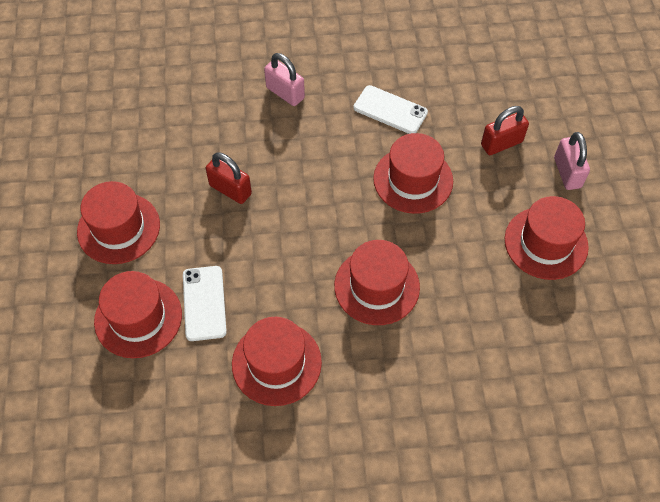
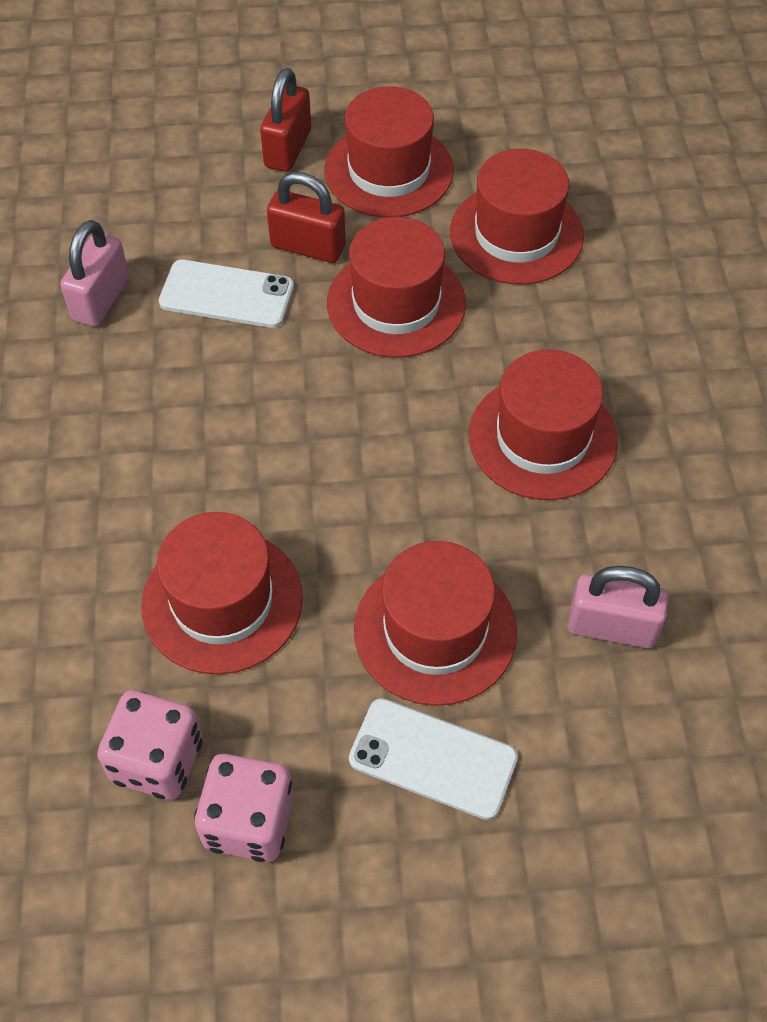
pink dice: none = 0 -> [97,690,202,800] [194,754,294,862] = 2

